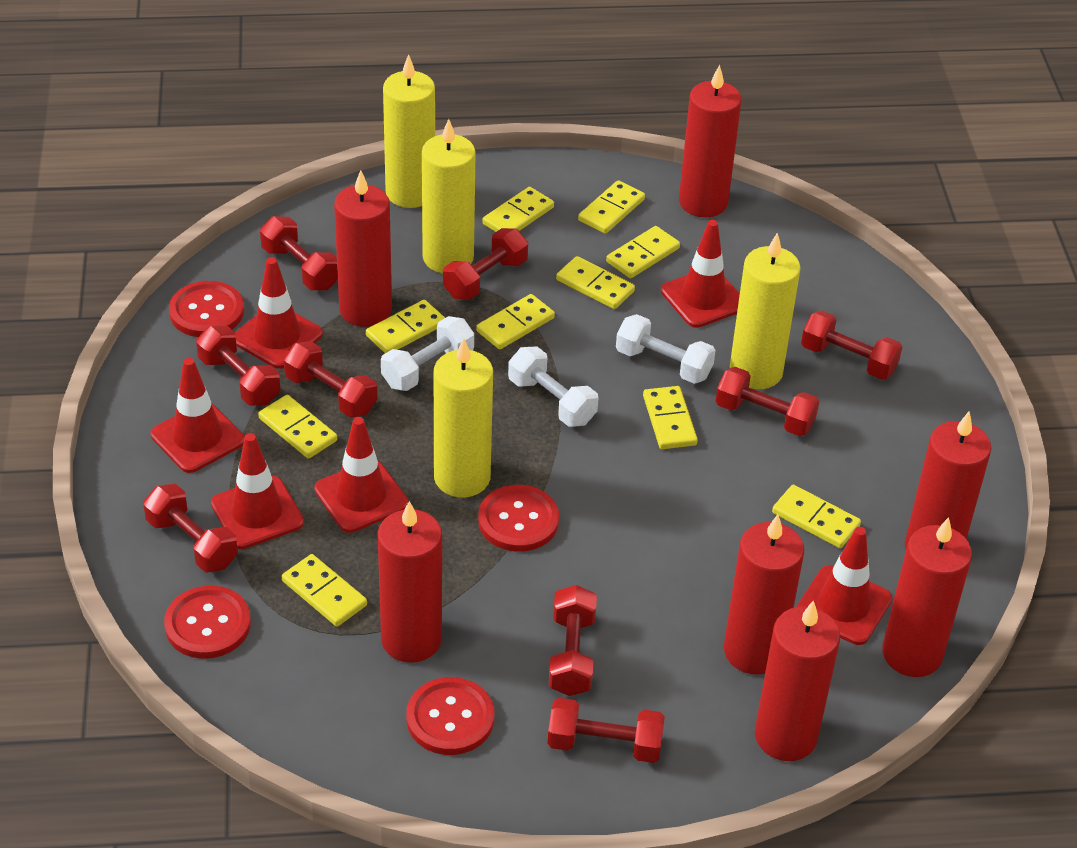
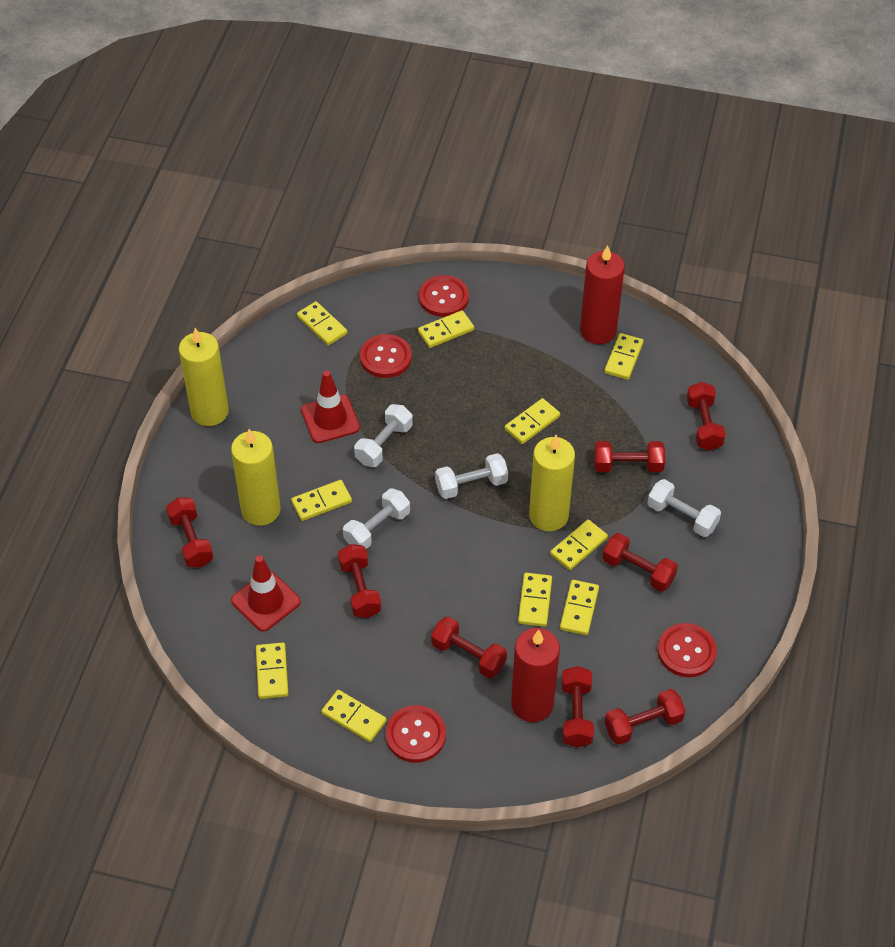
red candle: [334,170,392,327] [378,501,442,663] [679,65,741,217] [724,514,804,675] [755,600,840,761] [882,517,972,677] [905,411,991,549] = 7 -> [511,628,560,722] [580,245,625,344] = 2
red dumbbell: [143,484,238,573] [196,326,281,406] [260,216,338,290] [283,341,377,418] [443,228,528,300] [548,698,665,763] [549,585,597,696] [716,367,820,436] [801,311,902,380] = 9 -> [166,497,214,567] [338,544,381,618] [431,616,507,678] [562,666,594,747] [594,441,665,472] [602,533,678,592] [605,689,685,745] [687,382,726,451] = 8
red traffic cone: [151,358,245,473] [211,433,304,549] [235,257,323,369] [314,417,409,533] [661,220,740,328] [797,527,892,645] = 6 -> [231,555,301,631] [301,371,360,443] = 2
white dumbbell: [381,316,474,391] [508,346,598,427] [616,314,716,384] = 3 -> [343,488,410,549] [354,404,413,467] [435,453,508,499] [647,479,721,537] = 4
yellow candle: [383,54,435,208] [422,119,476,273] [434,338,493,498] [730,232,801,389] = 4 -> [179,328,229,426] [231,429,281,526] [529,435,575,531] = 3

